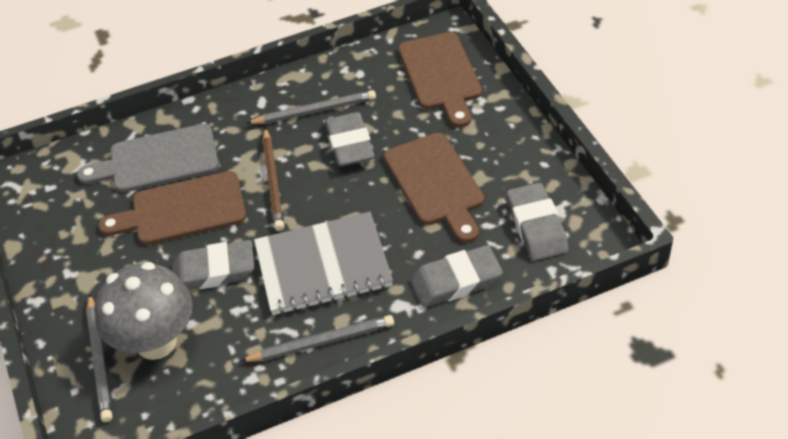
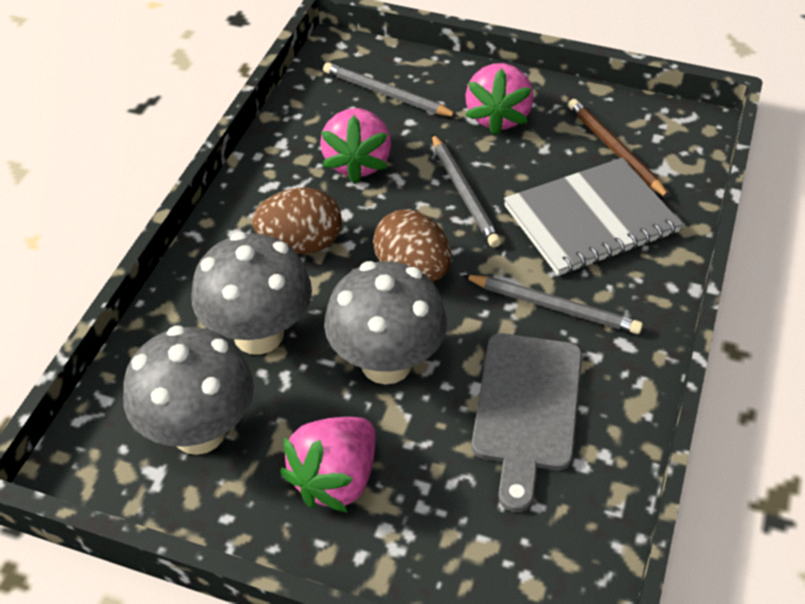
brown cutting board: [98,171,246,245] [384,133,484,243] [398,32,482,128] = 3 -> none = 0
brown egg: none = 0 -> [252,188,342,254] [373,209,451,282] = 2
grey eraser: [172,240,255,290] [325,112,375,167] [410,245,503,307] [507,183,569,261] = 4 -> none = 0
grey mushroom: [94,262,193,360] = 1 -> [123,325,254,455] [191,232,312,355] [324,261,447,385] = 3
pink strawberry: none = 0 -> [280,417,375,513] [320,108,391,183] [465,63,534,135] = 3

